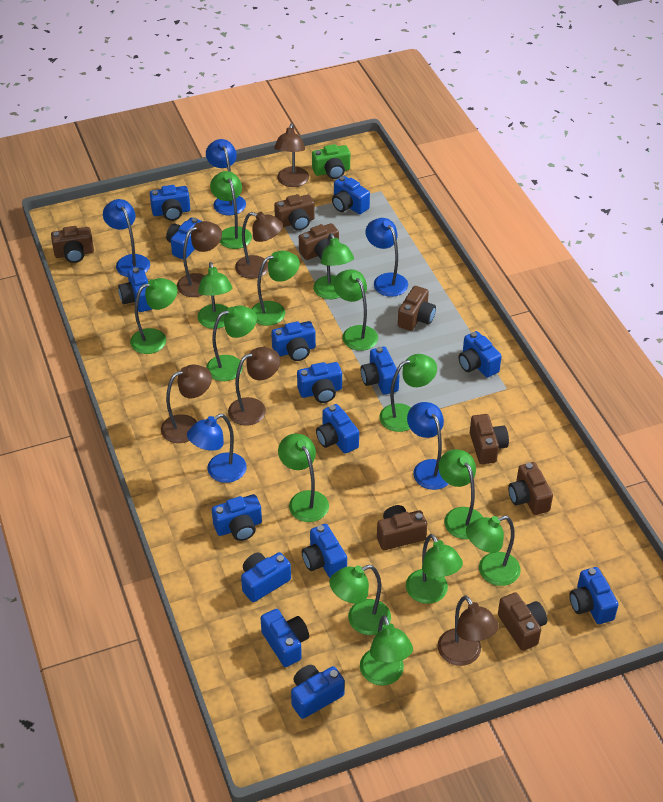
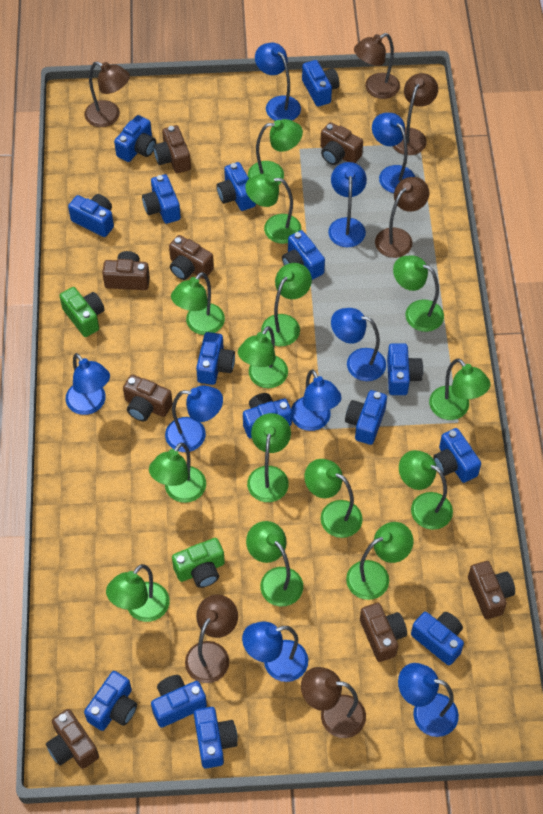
blue lamp: [103,199,150,277] [187,414,247,483] [206,139,246,215] [366,218,408,297] [407,402,448,490] = 5 -> [66,353,110,415] [165,386,223,452] [242,622,308,682] [255,43,301,121] [291,369,342,431] [328,162,367,247] [331,308,386,381] [372,113,415,193] [398,663,459,737] = 9
green camera: [312,144,350,179] = 1 -> [60,287,105,337] [172,538,225,588] = 2

